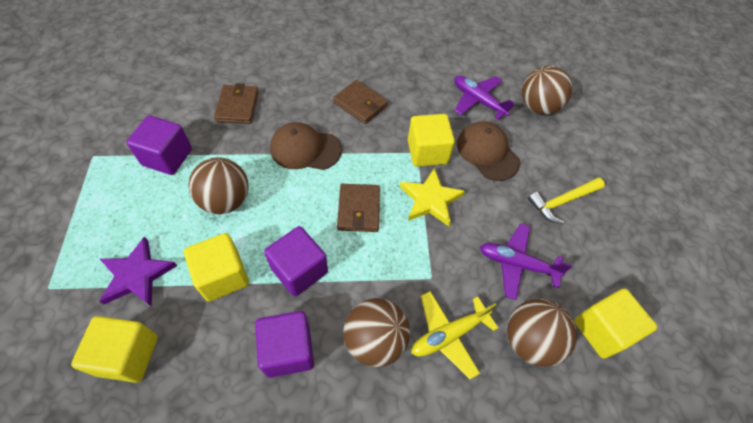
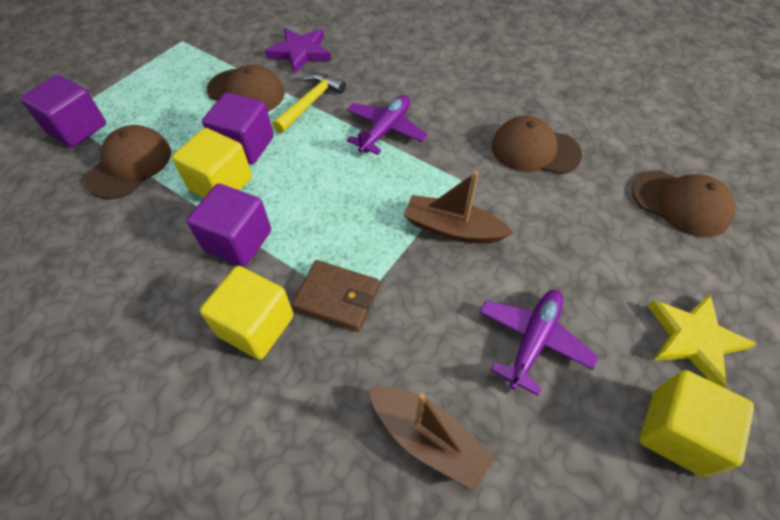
brown ball: [189,157,249,214] [343,298,410,367] [507,299,577,367] [522,66,572,115] = 4 -> none = 0
brown boat: none = 0 -> [369,386,495,490] [404,171,514,244] = 2
brown cap: [270,122,342,170] [457,121,520,181] = 2 -> [84,125,171,199] [207,65,285,112] [492,116,582,174] [632,170,736,237] = 4
brown wallet: [214,83,259,124] [333,80,388,124] [337,184,380,232] = 3 -> [292,260,380,332] = 1
yellow cube: [71,316,158,383] [184,233,249,302] [408,114,455,167] [574,288,657,359] = 4 -> [172,128,252,197] [200,266,294,359] [639,370,754,477] = 3
yellow plane: [411,291,498,379] = 1 -> none = 0

